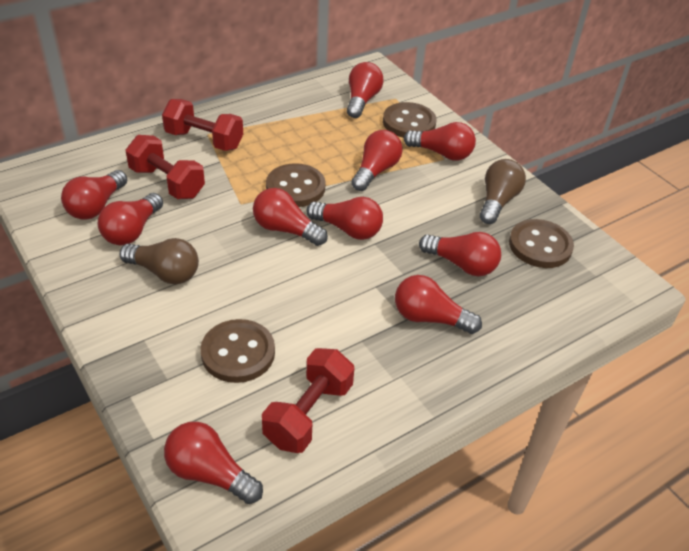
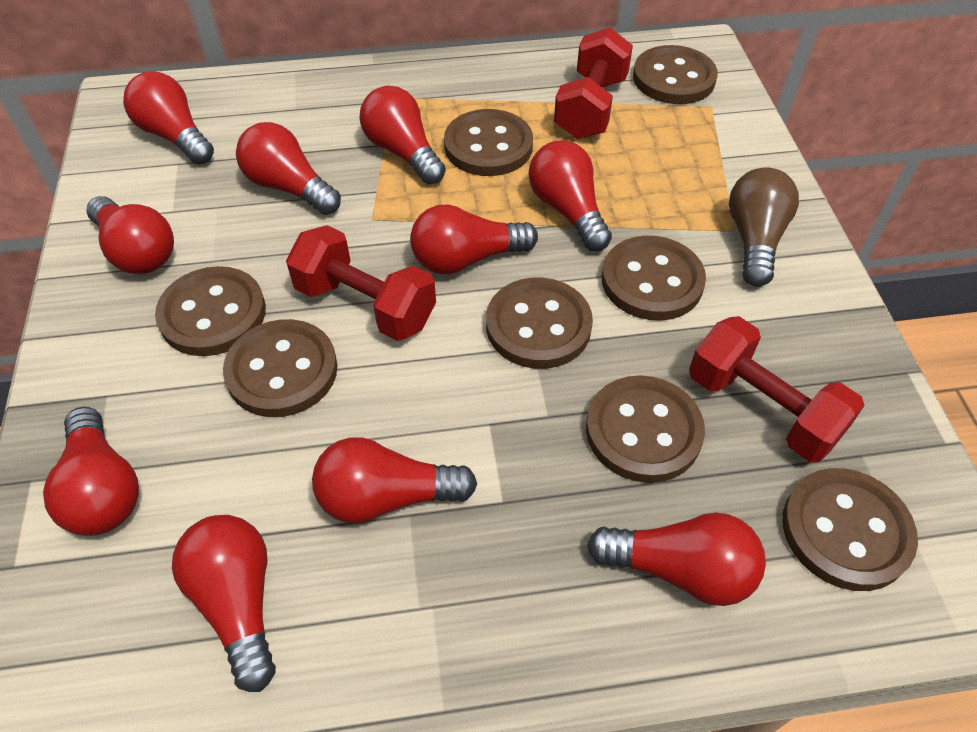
brown button: [201,319,275,383] [266,163,326,207] [383,102,436,138] [509,219,574,268] = 4 -> [155,266,266,356] [223,319,338,417] [444,109,533,176] [486,278,593,369] [586,375,705,483] [602,236,706,321] [633,45,718,104] [782,468,918,591] = 8
brown light bulb: [120,238,199,284] [480,159,526,224] = 2 -> [729,167,799,287] = 1

